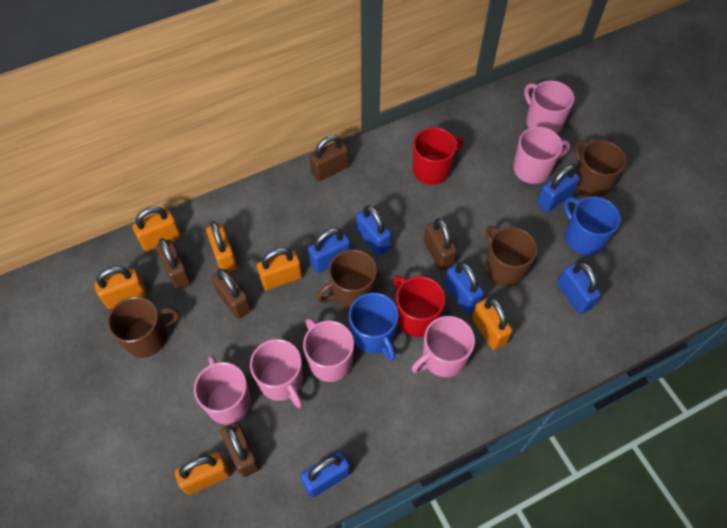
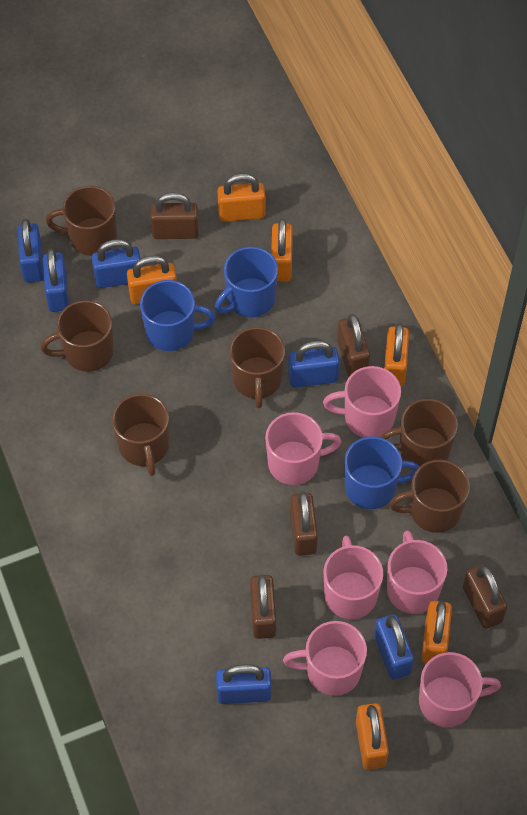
blue mug: [349,293,399,361] [563,197,621,256] = 2 -> [140,280,216,351] [215,247,278,317] [344,436,420,509] = 3
brown mug: [107,297,180,358] [316,249,377,309] [485,226,537,287] [574,140,626,197] = 4 -> [40,300,114,372] [46,186,117,256] [112,394,169,476] [229,327,285,408] [380,399,458,466] [389,460,470,533] = 6
red mug: [394,275,445,337] [413,127,463,185] = 2 -> none = 0

